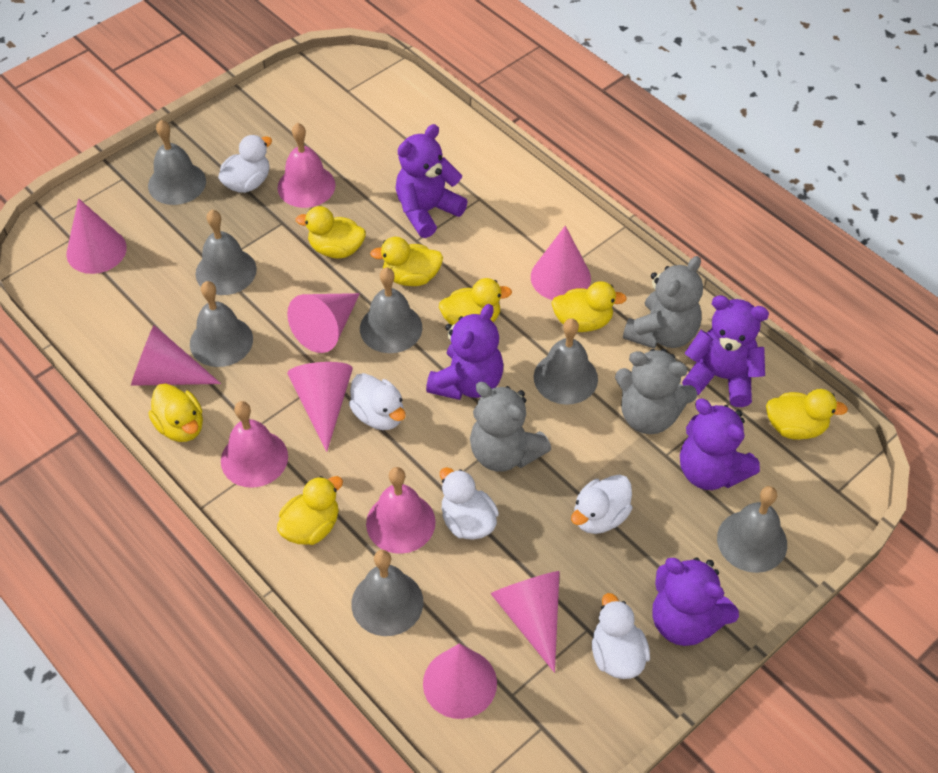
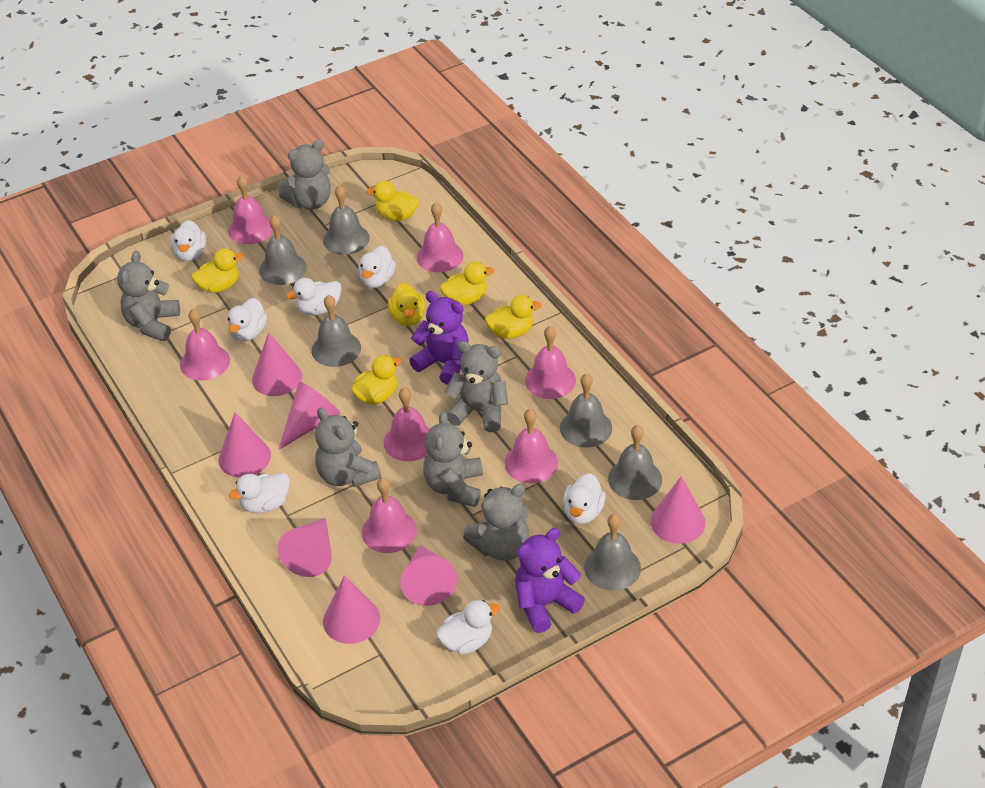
grey bell: [148,120,206,205] [190,281,253,367] [196,210,257,295] [351,550,423,636] [360,268,422,353] [534,318,598,405] [717,486,787,573] = 7 -> [259,215,307,285] [312,295,361,367] [323,185,369,255] [560,373,612,448] [584,514,641,591] [608,425,662,500] = 6
grey teddy bear: [470,382,551,472] [615,349,697,434] [623,256,703,349] = 3 -> [117,251,180,341] [278,140,331,210] [315,407,381,487] [423,411,483,507] [445,341,508,432] [463,484,529,561] = 6
pink bell: [221,401,288,488] [278,123,336,208] [366,467,436,554] = 3 -> [180,309,230,381] [228,175,273,244] [362,477,417,553] [383,387,430,461] [416,202,463,272] [504,409,558,483] [525,326,576,399] = 7
purple teddy bear: [396,124,468,238] [426,304,503,400] [652,557,739,646] [680,398,760,490] [682,295,769,407] = 5 -> [409,291,469,385] [515,528,585,633] = 2
white duck: [218,135,272,193] [349,373,406,430] [440,467,499,540] [571,474,633,534] [592,593,650,679] = 5 -> [171,220,206,261] [228,298,267,342] [229,473,290,514] [286,278,341,315] [358,246,396,288] [436,600,500,654] [563,473,606,524] = 7
yellow duck: [148,384,203,442] [277,476,343,545] [296,206,366,259] [370,237,443,286] [439,278,512,325] [551,281,627,332] [766,389,848,440] = 7 -> [191,249,244,293] [351,355,402,405] [366,181,419,221] [388,282,425,326] [440,262,494,305] [485,295,542,339] = 6

